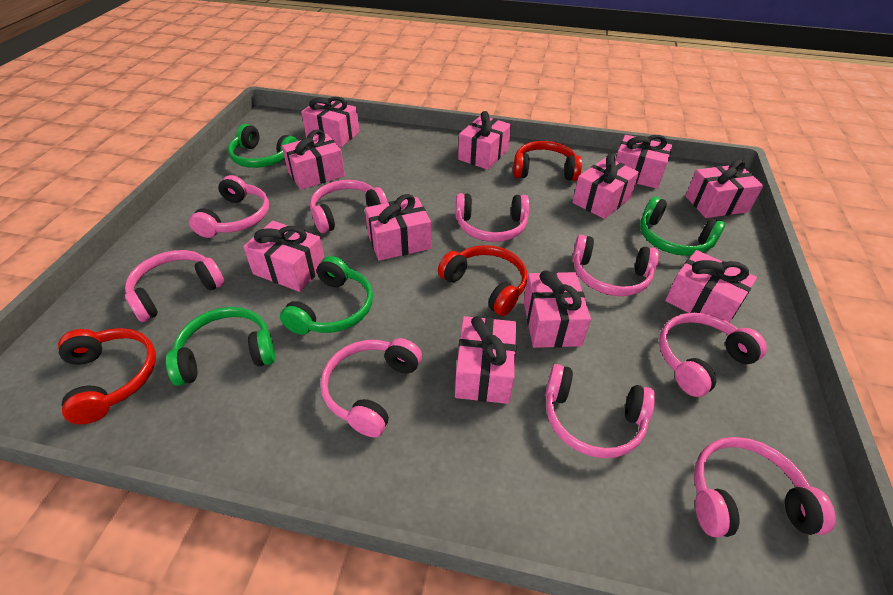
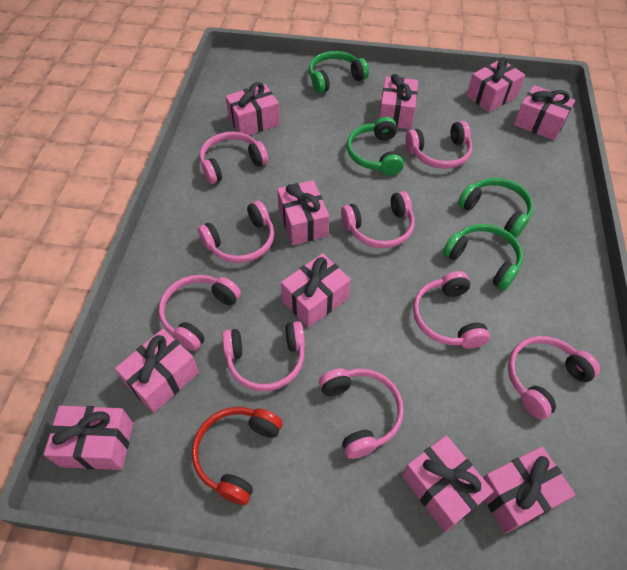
pink gift: [243,221,324,292] [282,130,345,190] [301,97,359,147] [365,194,431,261] [455,316,516,404] [458,111,511,170] [524,270,591,348] [573,154,639,219] [615,135,672,189] [665,250,757,322] [685,160,763,218] = 11 -> [44,406,133,470] [115,329,199,413] [225,82,280,135] [277,180,329,245] [281,253,351,328] [379,74,418,129] [402,435,494,532] [466,57,525,112] [483,446,576,534] [514,85,575,140] = 10
red headphones: [58,328,156,424] [438,245,527,316] [513,141,582,181] = 3 -> [192,407,283,505] = 1

